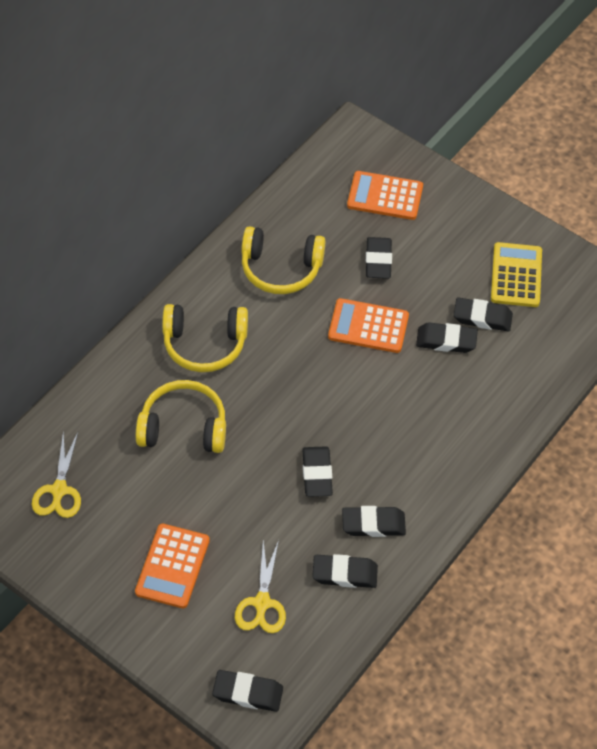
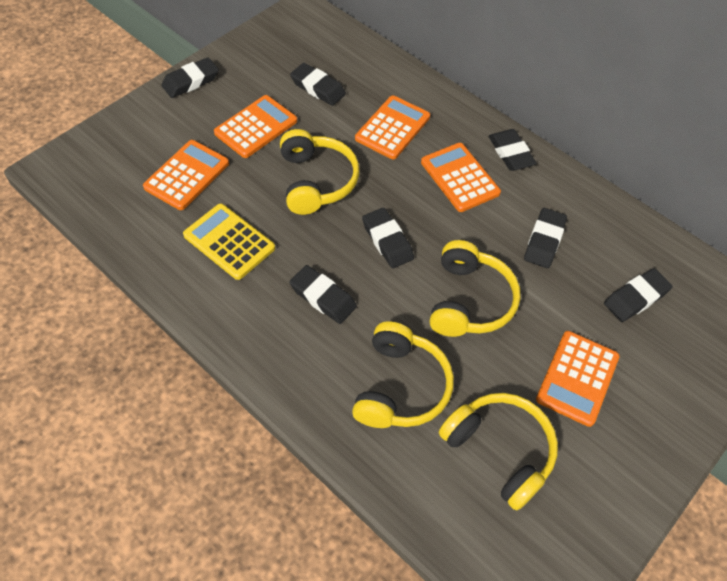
orange calculator: [135,524,210,608] [328,298,409,353] [347,171,423,220] = 3 -> [143,140,229,210] [214,95,297,158] [355,95,430,159] [421,143,501,212] [536,331,619,427] = 5
yellow headphones: [136,380,226,453] [162,304,248,372] [241,226,325,294] = 3 -> [280,129,359,215] [352,321,454,428] [430,240,521,337] [439,393,558,511] = 4
yellow scissors: [32,431,81,518] [235,540,286,633] = 2 -> none = 0

